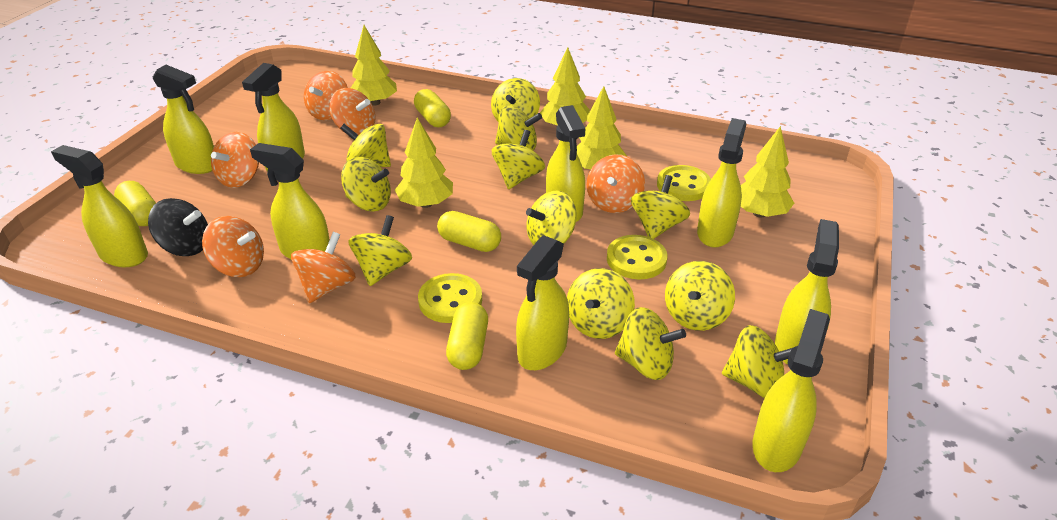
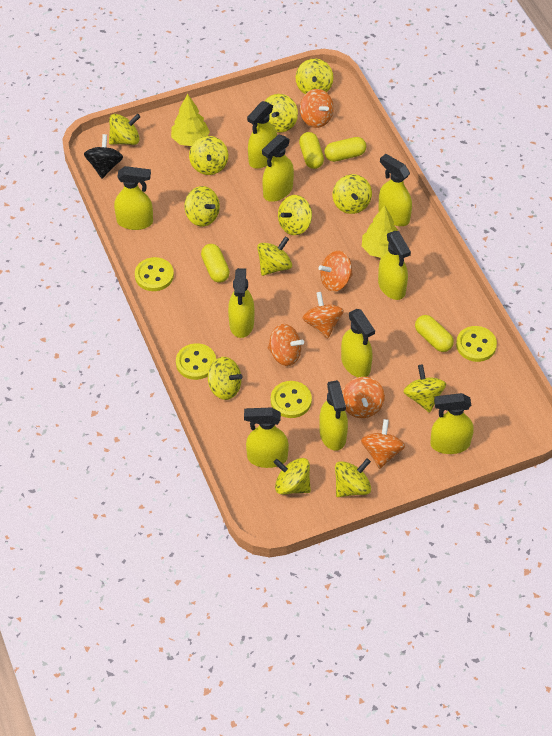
yellow button: [418,273,482,323] [607,235,667,280] [657,165,711,201] = 3 -> [135,257,174,291] [176,343,216,380] [271,381,312,418] [456,326,497,362] = 4
yellow spray bottle: [51,145,148,268] [153,65,214,174] [242,63,305,171] [250,143,329,259] [516,235,569,370] [546,105,585,222] [697,118,747,248] [752,309,830,472] [775,219,839,365] = 9 -> [114,166,153,230] [228,268,254,338] [244,407,289,468] [247,101,277,169] [262,135,294,202] [319,380,348,451] [341,309,375,377] [378,154,412,226] [378,231,411,300] [430,393,474,454] = 10
yellow tree: [351,25,397,106] [395,118,453,208] [540,47,590,126] [577,86,627,169] [741,126,794,217] = 5 -> [171,94,210,146] [362,205,398,258] = 2

